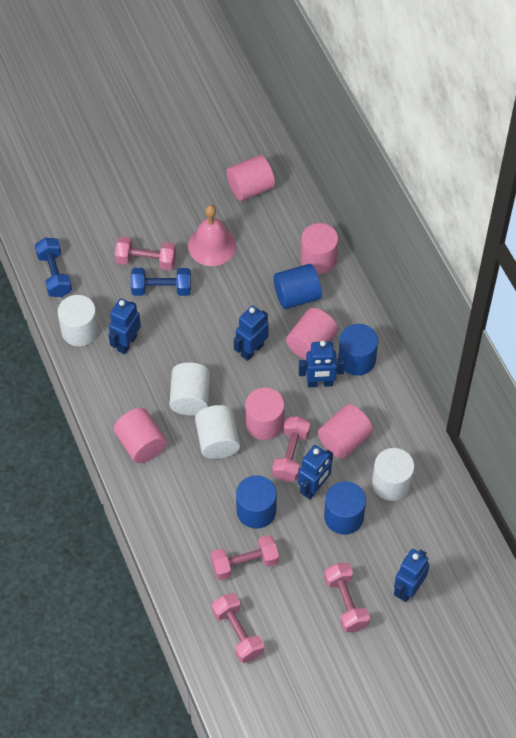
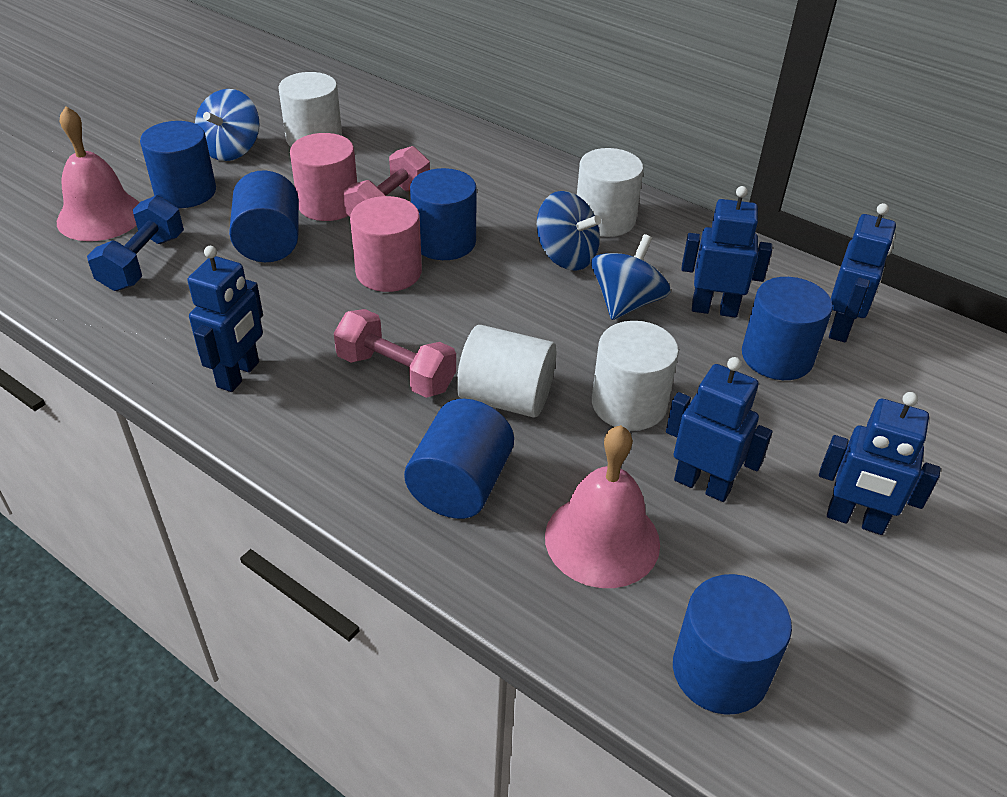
blue cylinder: [236,475,277,529] [273,264,322,309] [324,481,366,535] [338,324,378,376] = 4 -> [140,121,216,208] [229,170,299,262] [404,399,514,519] [410,168,477,260] [673,574,792,715] [742,277,833,380] = 6
blue dumbbell: [35,238,72,297] [131,268,191,296] = 2 -> [87,195,184,291] = 1
blue spinning top: none = 0 -> [195,89,260,161] [537,191,601,271] [591,234,671,320] = 3
pink bell: [188,205,236,266] = 1 -> [57,106,140,241] [545,425,660,588] = 2
pink cylinder: [113,408,167,463] [226,155,275,201] [245,388,285,440] [286,308,338,360] [300,223,338,274] [318,404,373,459] = 6 -> [290,133,357,221] [350,196,422,292] = 2
pink dumbbell: [115,236,176,270] [211,535,279,580] [212,593,264,663] [272,416,310,482] [324,563,370,633] = 5 -> [334,309,456,398] [343,146,430,216] = 2

